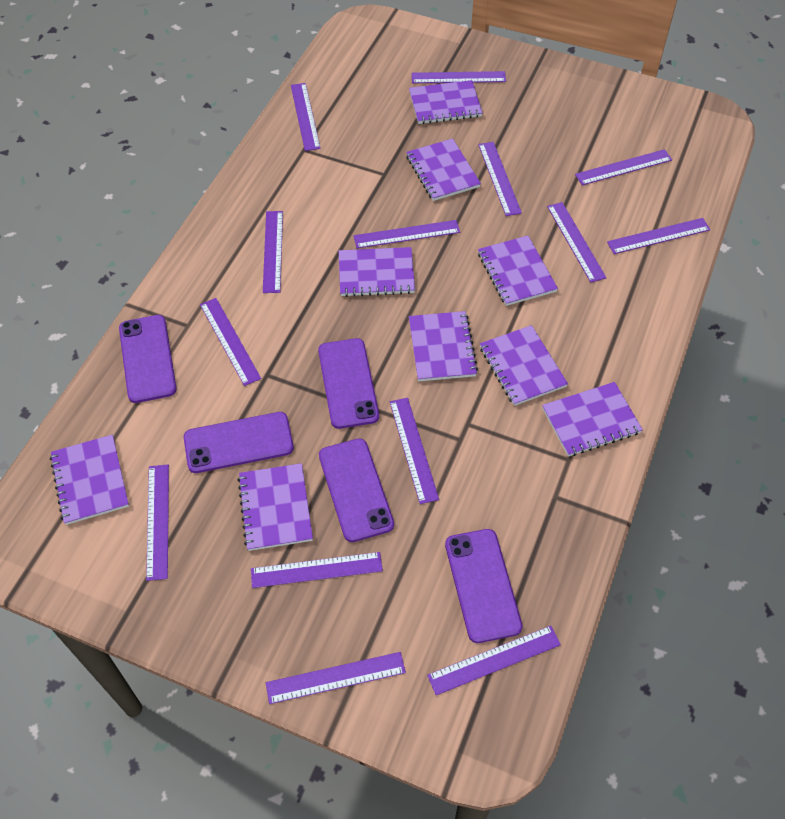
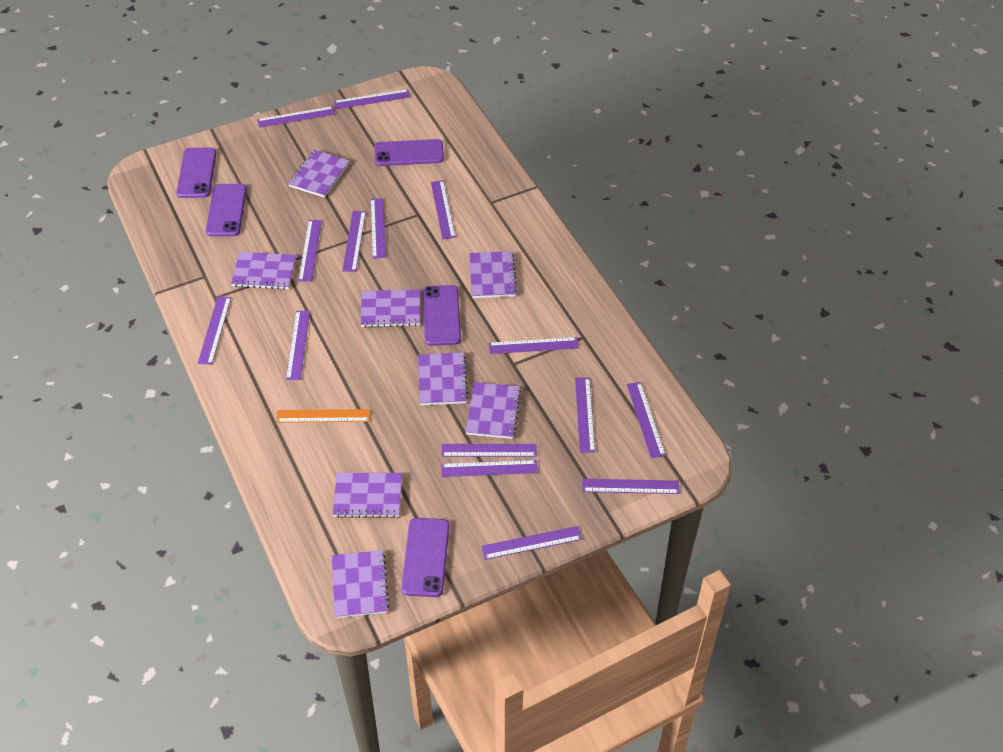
orange ruler: none = 0 -> [276,409,370,423] = 1
purple notebook: [50,435,129,525] [238,463,313,551] [339,247,415,297] [406,138,481,201] [409,80,483,124] [409,311,478,381] [478,236,558,306] [480,325,568,406] [542,382,643,457] = 9 -> [231,252,296,290] [288,150,350,198] [332,550,389,618] [333,473,402,518] [360,289,421,328] [418,352,468,405] [466,382,521,439] [469,251,517,298] = 8
purple ruler: [146,465,169,581] [200,298,261,386] [251,552,383,588] [263,211,283,293] [266,652,406,704] [291,83,321,151] [354,220,460,248] [390,398,439,504] [412,71,506,83] [427,626,561,695] [478,142,522,216] [547,202,606,283] [575,149,672,185] [607,218,710,254] = 14 -> [198,296,231,365] [257,106,335,128] [286,311,310,380] [298,220,322,282] [334,89,410,109] [342,211,366,272] [370,198,386,259] [431,180,456,239] [441,460,538,477] [442,444,537,457] [481,526,582,560] [489,337,579,354] [575,377,595,453] [582,479,680,494] [627,382,666,458] = 15

